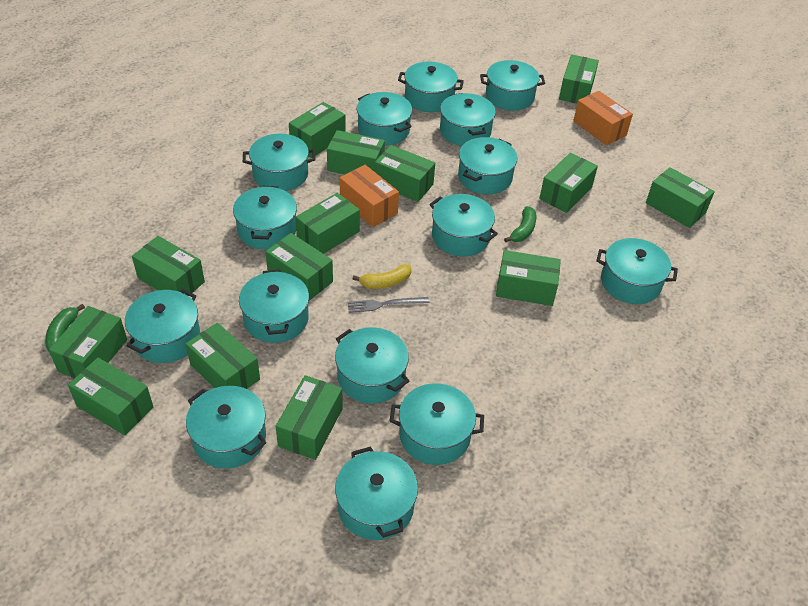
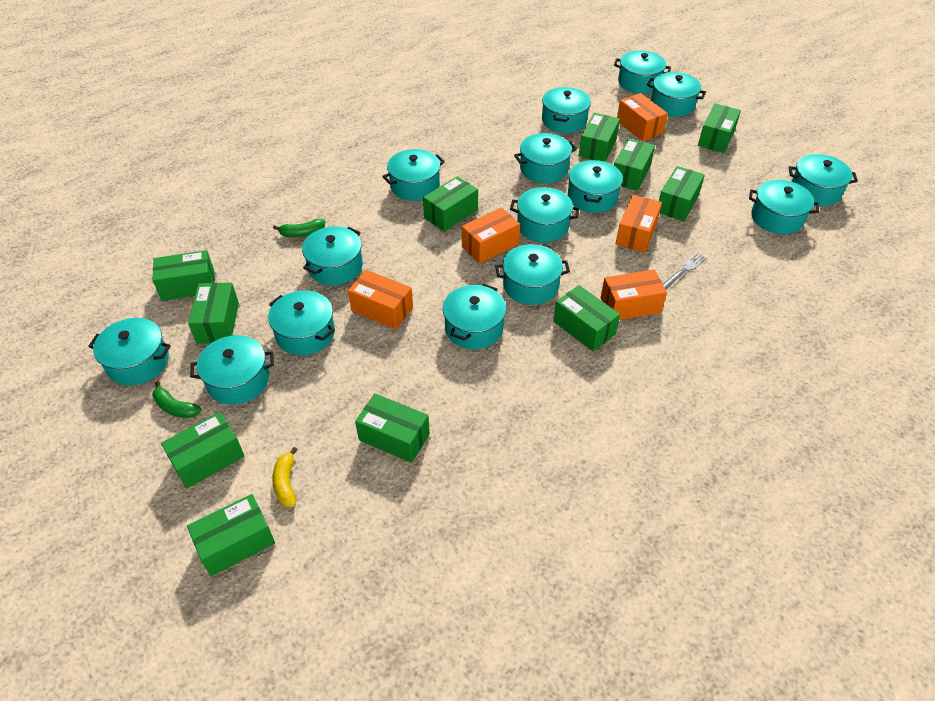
green box: [49,306,127,378] [68,358,153,436] [132,236,205,296] [186,323,260,389] [266,233,333,301] [276,375,343,460] [289,102,346,158] [295,193,360,254] [327,130,385,174] [374,145,435,202] [496,250,561,306] [539,153,598,213] [559,55,599,103] [646,167,715,228] = 14 -> [152,250,215,301] [161,412,244,488] [187,494,275,576] [188,283,239,344] [355,393,430,463] [423,176,478,232] [553,285,620,352] [579,113,620,161] [614,138,655,191] [659,166,705,221] [698,104,741,153] = 11
orange box: [340,165,399,227] [573,91,633,145] = 2 -> [348,270,413,329] [462,207,520,264] [601,270,667,320] [616,195,662,252] [617,93,668,141] = 5

